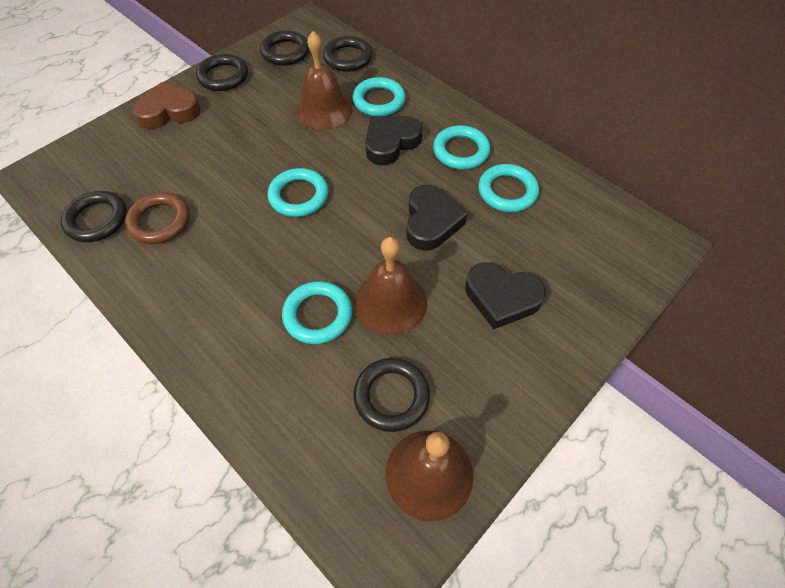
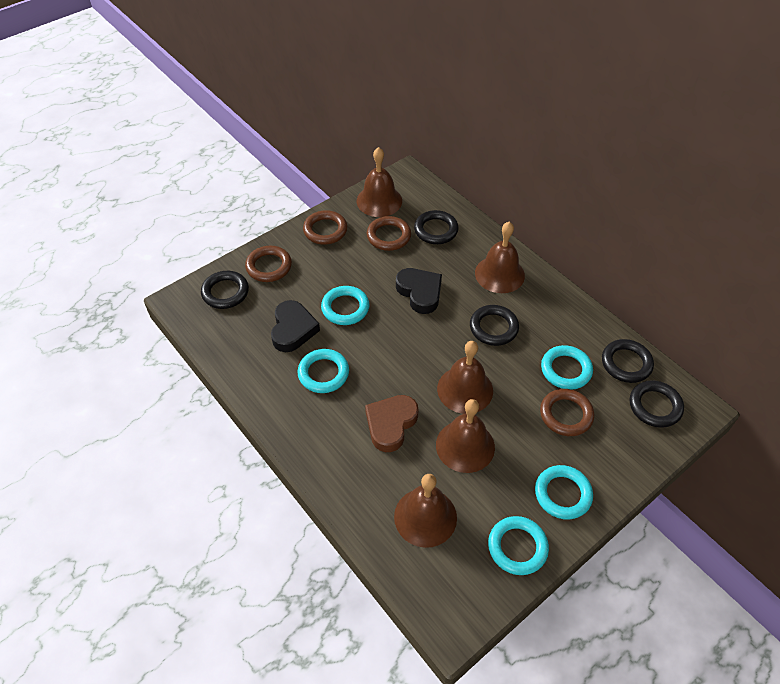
black heart: [365,116,423,165] [406,185,467,251] [465,262,546,329] = 3 -> [271,300,320,352] [396,268,442,314] = 2
brown bell: [295,31,353,130] [354,237,427,335] [386,431,473,522] = 3 -> [356,147,402,217] [394,474,457,548] [436,399,495,473] [437,341,493,414] [475,222,525,293] = 5
brown ring: [125,192,190,244] = 1 -> [245,246,292,282] [303,210,347,245] [367,216,411,251] [540,389,594,436] = 4

